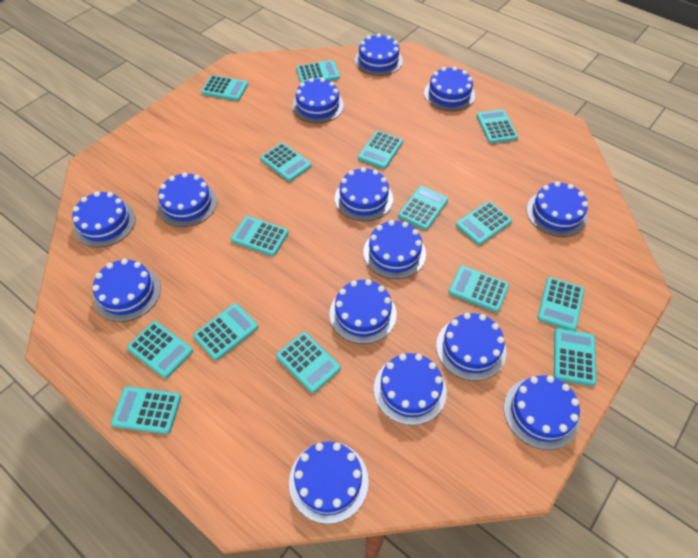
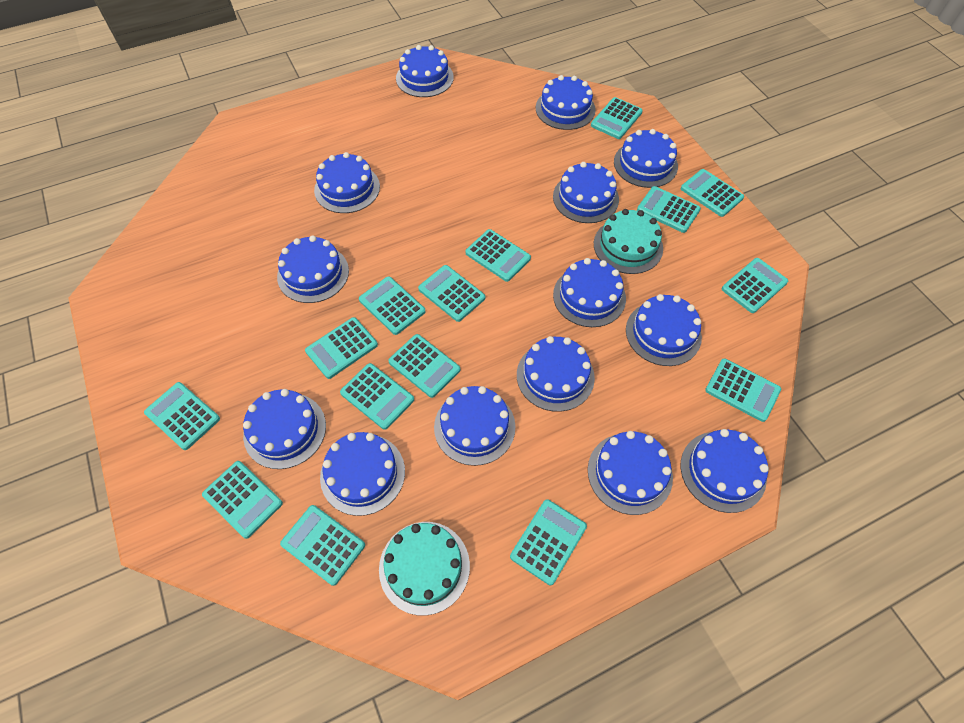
turquoise cake: none = 0 -> [379,522,470,616] [594,209,663,274] = 2

